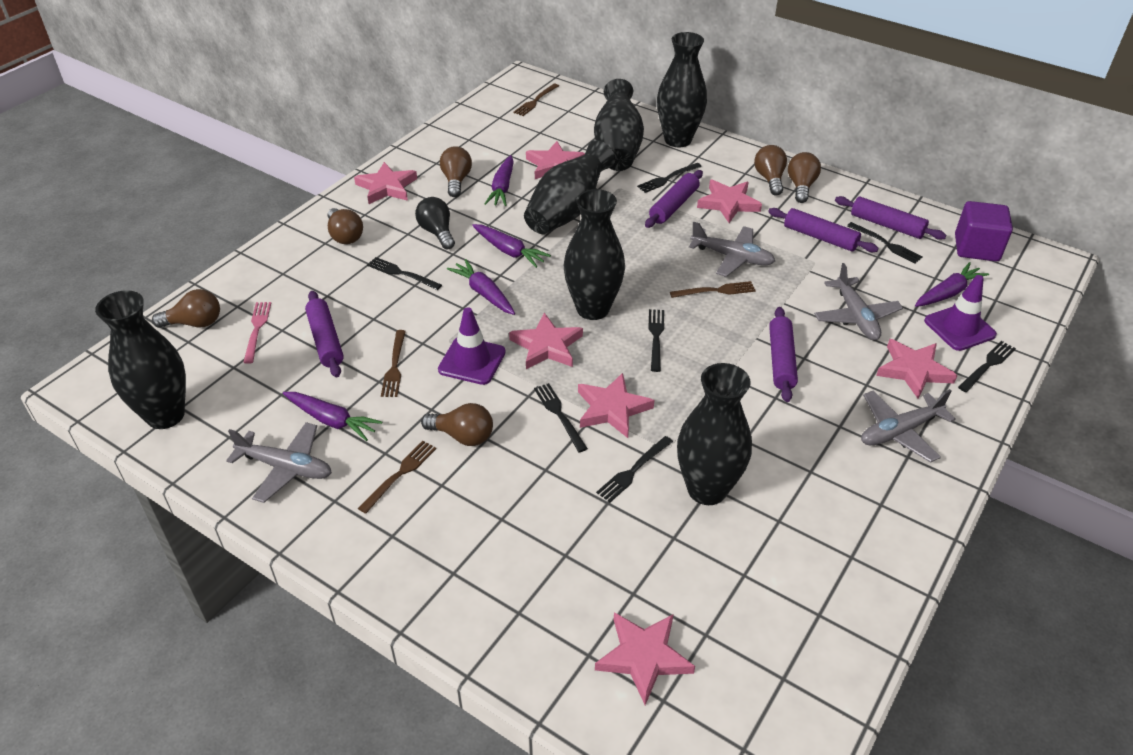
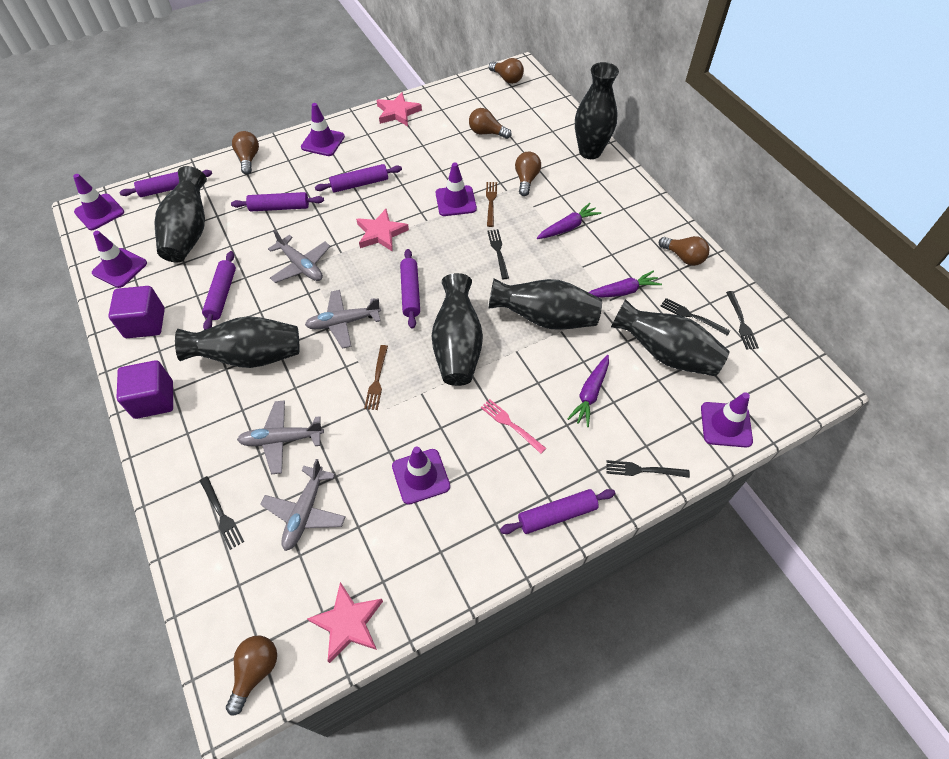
black fork: [367,257,442,290] [534,383,588,452] [596,436,673,502] [637,163,702,193] [648,309,664,372] [847,222,923,264] [958,341,1016,392] = 7 -> [200,476,244,550] [487,229,509,279] [607,460,690,478] [660,298,730,336] [726,291,759,350] = 5
black light bulb: [415,197,455,249] = 1 -> none = 0
brown fork: [358,441,436,514] [381,330,406,397] [513,83,559,116] [670,281,756,298] = 4 -> [364,345,388,410] [486,182,497,227] = 2
pink star: [354,162,417,204] [509,313,583,369] [526,141,585,179] [578,373,654,438] [595,612,695,705] [697,179,762,223] [876,339,958,399] = 7 -> [307,582,383,663] [356,209,409,252] [377,92,422,126] = 3
purple carrot: [283,392,382,441] [447,259,515,315] [472,224,551,268] [485,155,514,206] [915,262,989,307] = 5 -> [537,203,601,239] [567,355,609,427] [589,271,662,298] = 3
purple cube: [955,201,1013,261] = 1 -> [108,286,165,338] [117,360,173,419] = 2
purple rolling pin: [305,291,344,377] [645,170,703,228] [768,208,879,252] [769,307,798,402] [835,196,946,240] = 5 -> [119,170,212,197] [202,251,236,330] [231,192,324,211] [315,164,402,193] [400,249,420,329] [500,489,615,534] = 6
purple traffic cone: [438,307,506,385] [924,275,997,351] = 2 -> [73,174,124,230] [92,231,147,288] [301,103,345,156] [392,447,450,505] [436,162,477,216] [701,392,753,447] = 6

